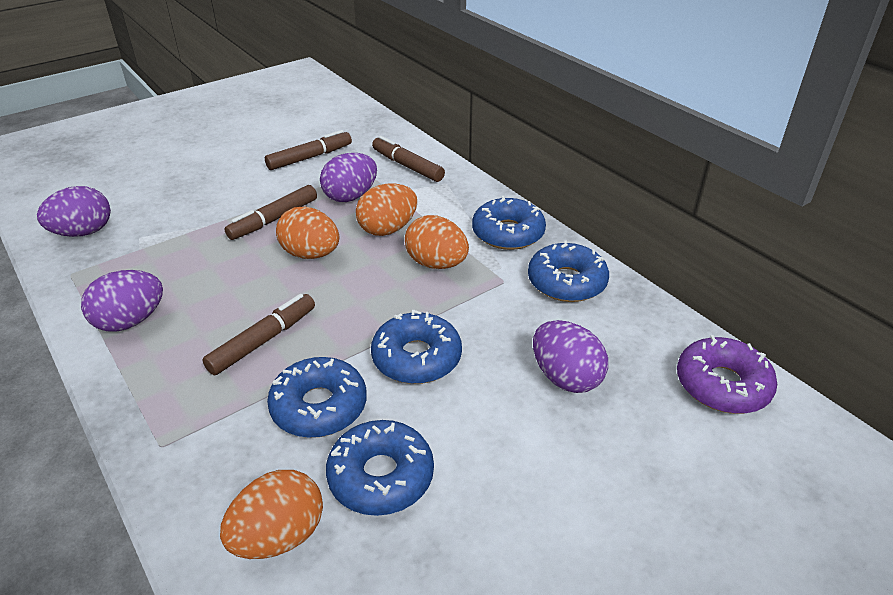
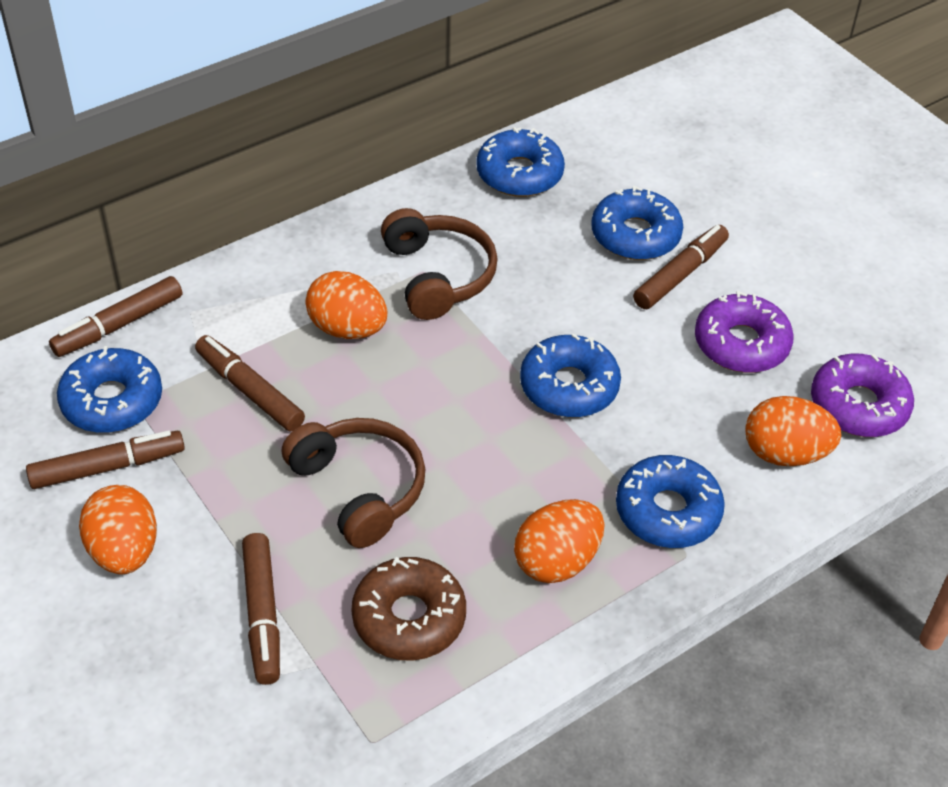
brown donut: none = 0 -> [351,557,466,661] = 1
brown headphones: none = 0 -> [281,418,425,548] [381,208,498,320] = 2
brown marker: [202,294,315,375] [225,185,317,240] [265,130,352,170] [372,136,445,182] = 4 -> [26,430,185,489] [49,276,182,357] [195,335,305,432] [242,533,280,685] [633,225,729,309] = 5
purple donut: [677,335,777,414] = 1 -> [695,291,794,373] [811,354,914,437] = 2
purple egg: [37,186,111,237] [81,270,163,332] [320,153,377,202] [533,320,608,393] = 4 -> none = 0

